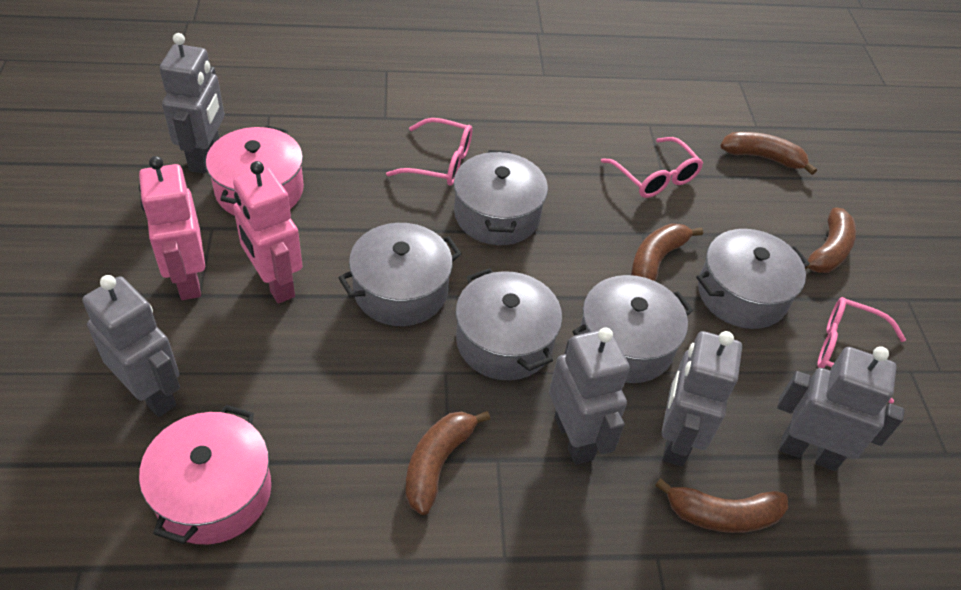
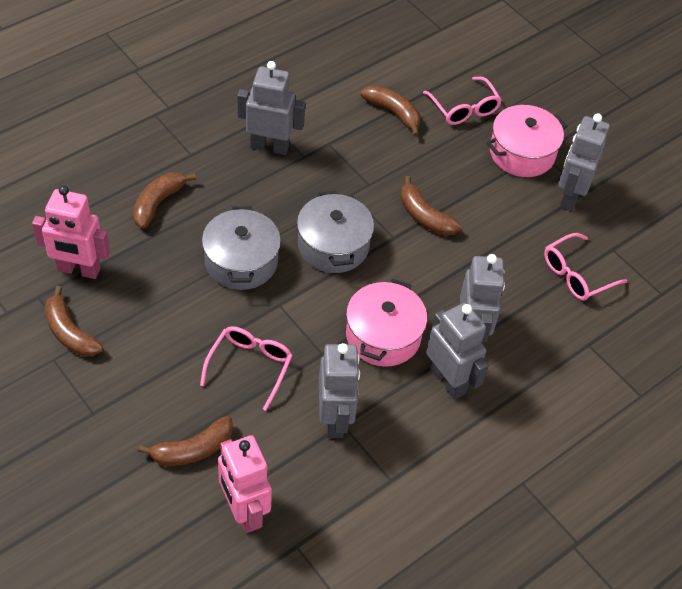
grey pot: [338,223,462,326] [454,150,548,245] [456,268,562,380] [572,275,693,383] [696,229,810,329] = 5 -> [202,206,281,290] [297,191,374,273] = 2

